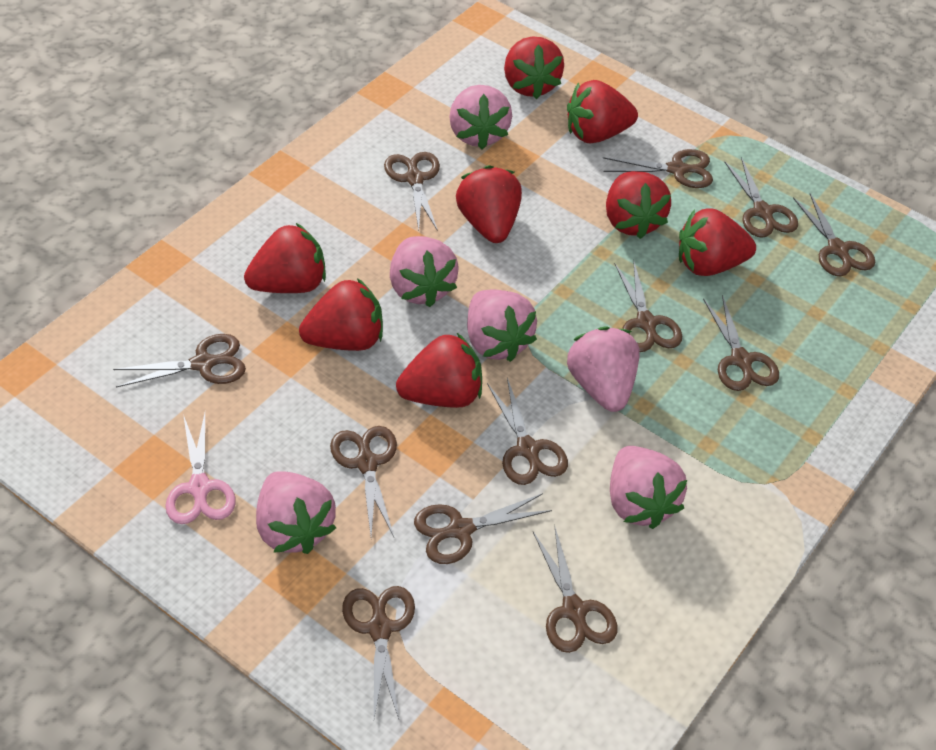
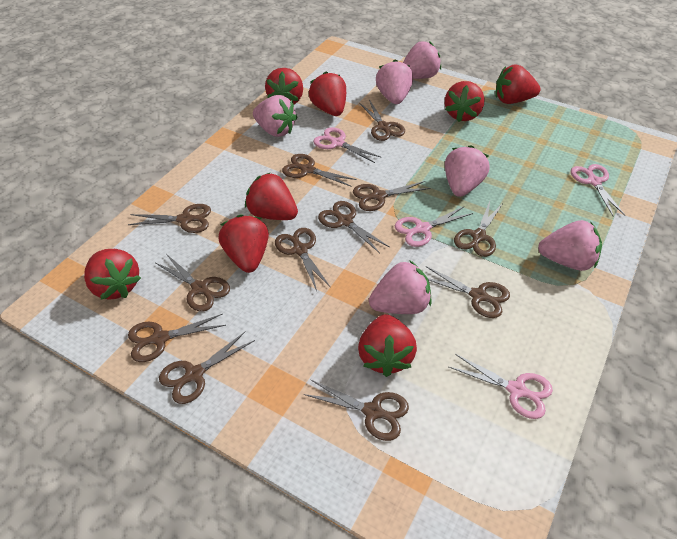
pink scissors: [166,413,236,524] = 1 -> [313,127,382,163] [395,206,473,247] [449,354,553,419] [571,164,626,216] = 4

